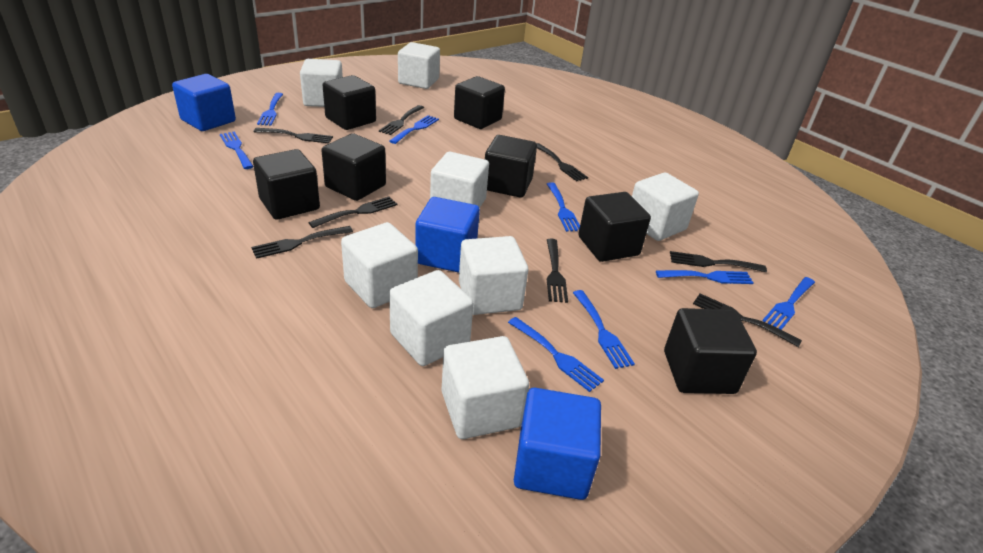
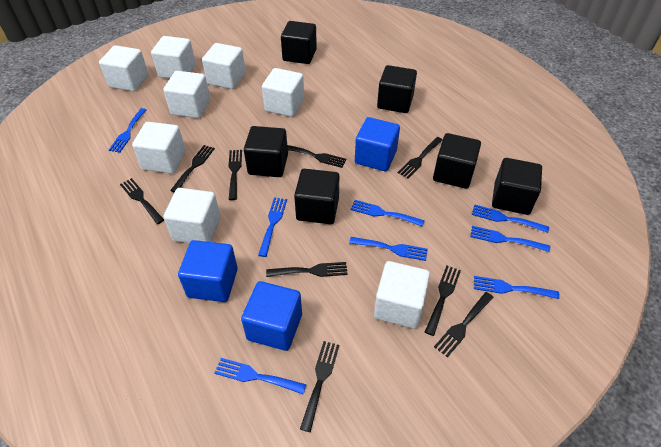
black cube: [253,149,320,220] [321,133,386,201] [323,75,376,130] [454,76,505,129] [485,135,537,198] [578,192,651,262] [664,308,757,394] = 7 -> [244,126,288,177] [281,21,317,64] [294,169,339,224] [377,65,417,113] [433,133,481,189] [492,158,542,215] = 6
black fork: [251,226,353,259] [254,128,333,144] [308,196,398,228] [379,105,424,135] [537,143,588,182] [547,238,568,303] [670,251,767,272] [693,294,802,347] = 8 -> [120,178,164,224] [170,145,215,193] [228,150,242,200] [266,262,348,277] [287,145,346,168] [300,341,339,432] [398,137,443,178] [425,266,461,336] [434,292,494,358] = 9

